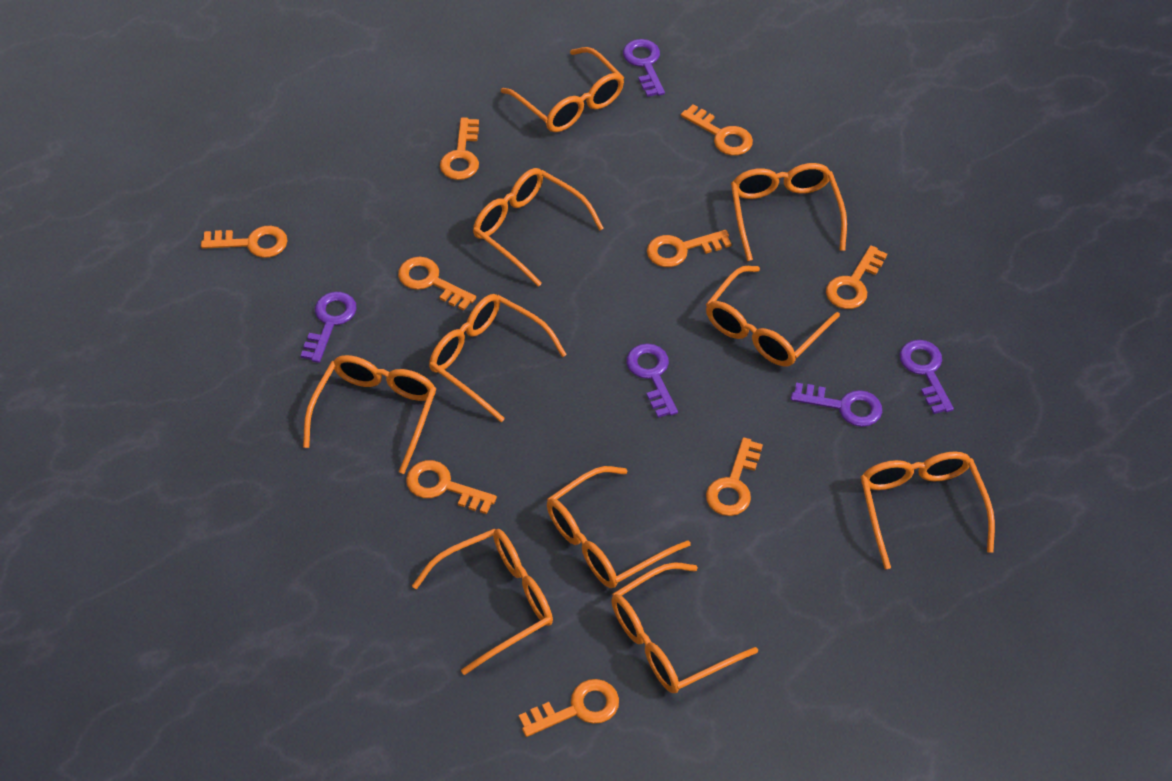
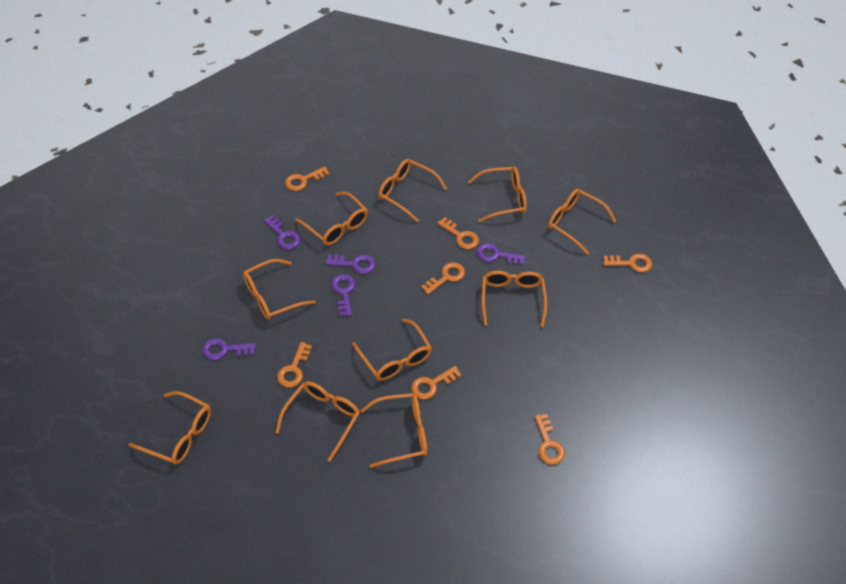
orange key: [201,226,288,258] [398,257,476,311] [406,460,497,514] [440,117,479,180] [519,679,619,737] [647,230,732,267] [681,105,753,156] [706,437,763,516] [826,245,887,309] = 9 -> [277,342,312,387] [285,166,330,191] [411,366,461,399] [421,262,465,295] [437,217,479,249] [535,414,565,465] [603,254,652,272] = 7

